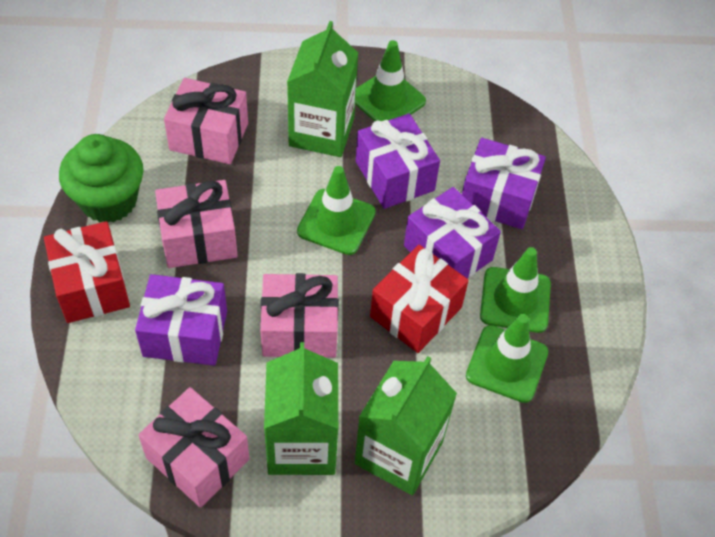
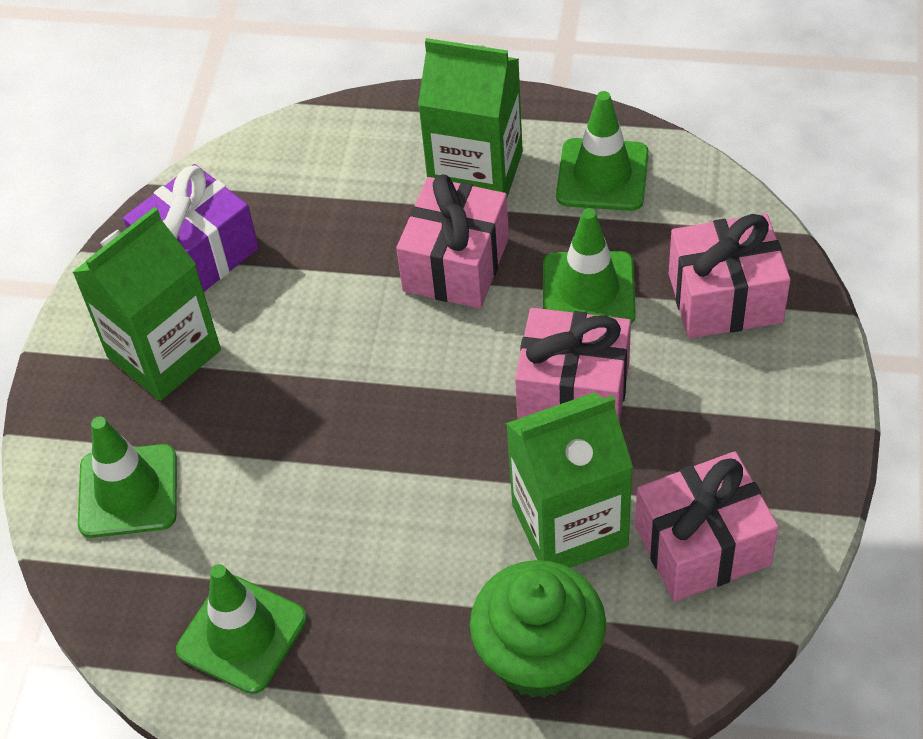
purple gift: [135,274,227,366] [356,114,440,209] [404,187,501,278] [462,138,546,229] = 4 -> [123,164,259,291] = 1
red gift: [44,221,130,323] [370,245,469,353] = 2 -> none = 0

